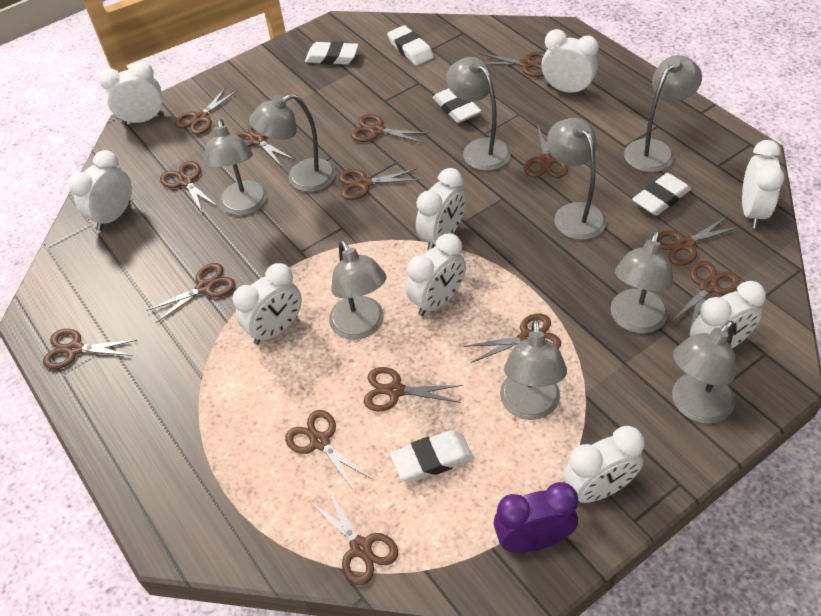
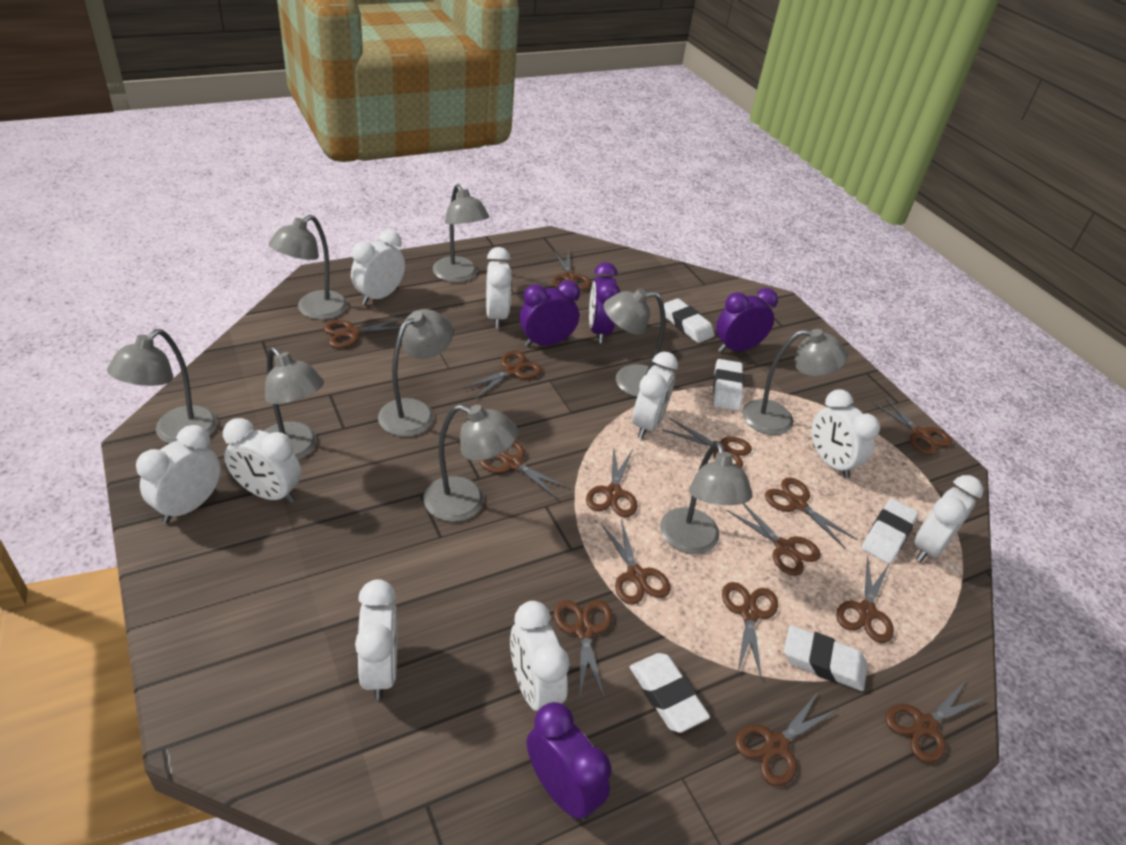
purple clock: [494,482,578,553] = 1 -> [520,280,580,347] [527,702,611,821] [589,262,620,343] [716,288,778,352] = 4

